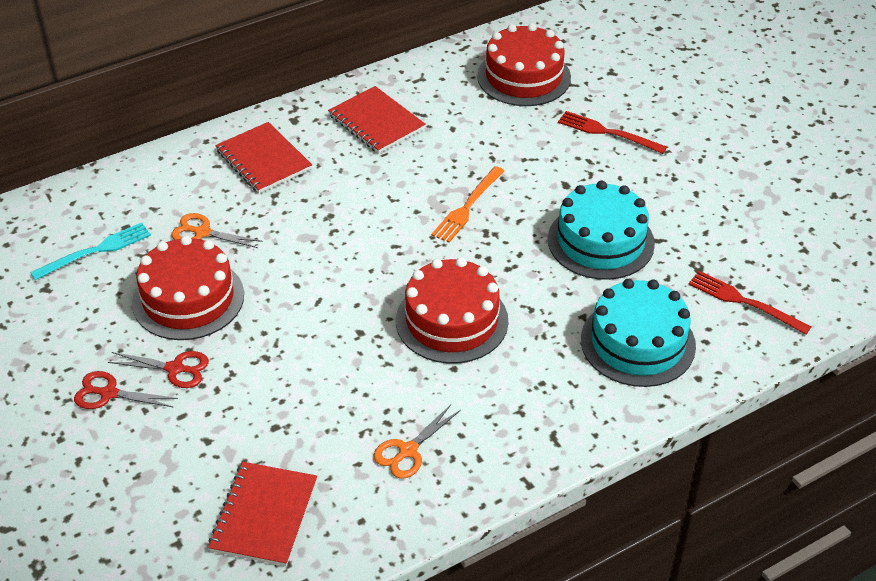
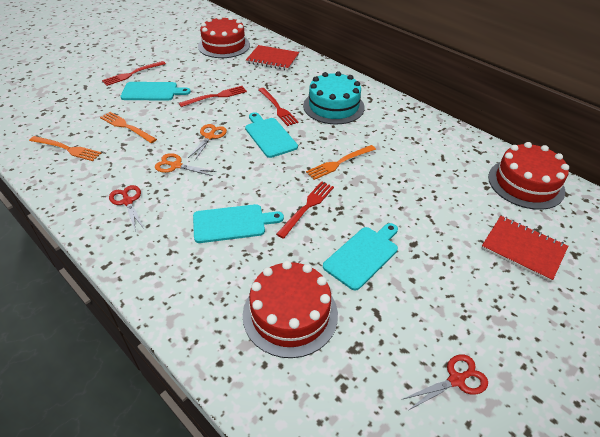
orange fork: [431,166,504,243] = 1 -> [29,136,101,161] [100,112,157,143] [306,145,376,180] = 3
red fork: [558,111,667,154] [688,271,812,335] = 2 -> [102,61,166,86] [179,86,247,107] [258,88,298,126] [276,181,334,239] = 4
red notebook: [208,462,317,566] [215,122,312,193] [328,86,426,154] = 3 -> [246,45,299,70] [481,216,568,282] = 2
turquoise cake: [548,181,655,280] [581,279,696,387] = 2 -> [303,71,365,124] = 1
turquoise cutting board: none = 0 -> [120,82,191,101] [193,204,284,243] [245,112,298,158] [323,223,398,291] = 4
turquoise fork: [30,222,151,280] = 1 -> none = 0

